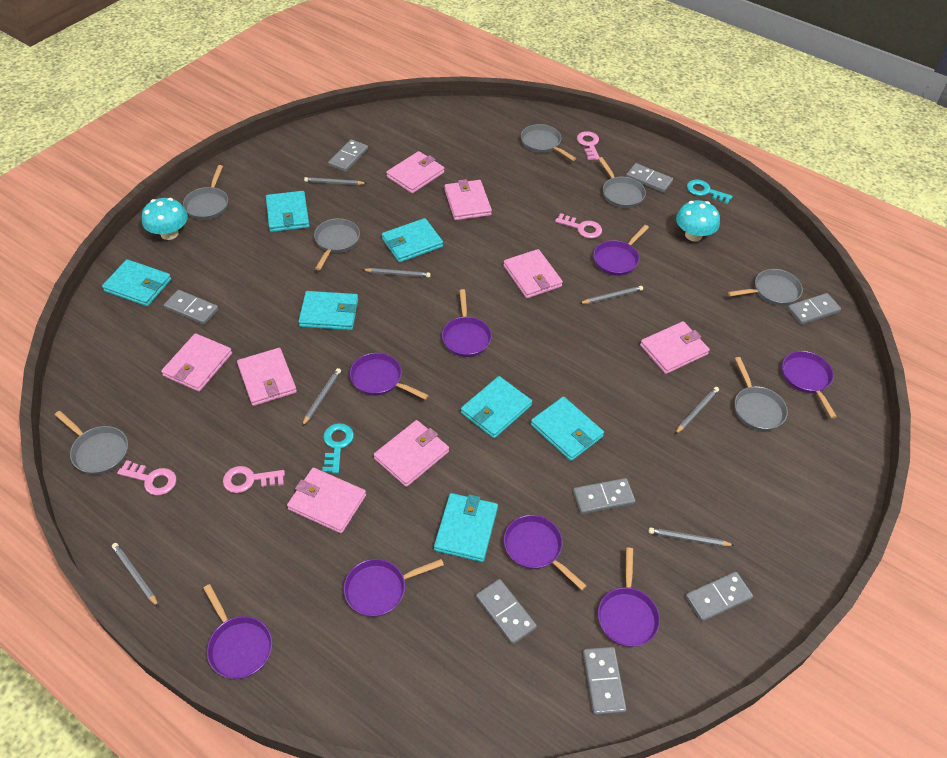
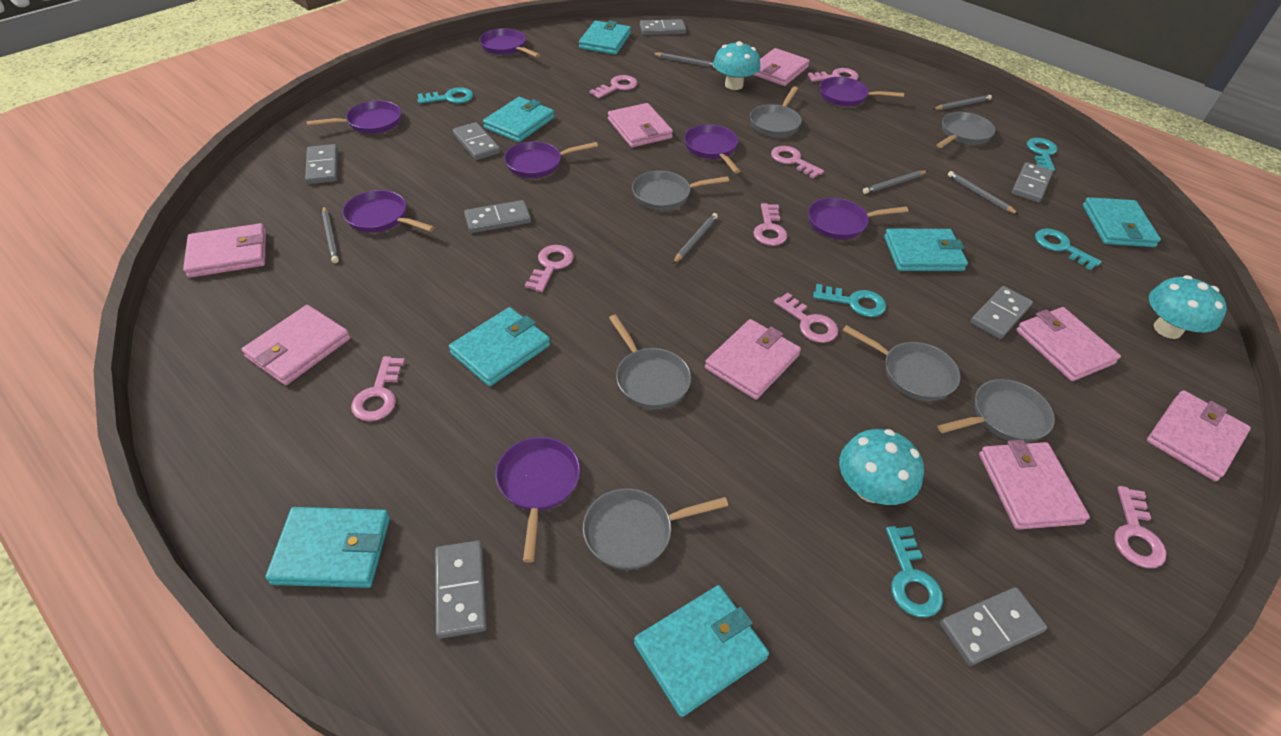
grey pencil: [112,543,159,607] [302,368,341,426] [304,177,367,185] [362,268,431,277] [579,286,643,304] [649,527,734,546] [675,387,719,434] = 7 -> [322,206,339,263] [652,52,715,68] [673,213,718,264] [863,171,927,194] [933,95,992,110] [948,171,1019,215] = 6
pink key: [117,460,177,495] [223,466,285,493] [555,213,602,238] [577,131,600,160] = 4 -> [351,356,405,421] [525,245,574,292] [590,75,637,98] [753,203,788,246] [771,146,824,179] [774,293,838,343] [808,68,858,82] [1114,486,1167,568] = 8
turquoise key: [322,423,354,474] [687,179,733,204] = 2 -> [417,87,473,104] [813,284,886,317] [886,526,943,617] [1027,138,1057,171] [1035,228,1102,270] = 5
turquoise mushroom: [142,198,188,240] [676,200,720,242] = 2 -> [713,41,761,90] [839,429,924,505] [1149,275,1227,339] = 3

